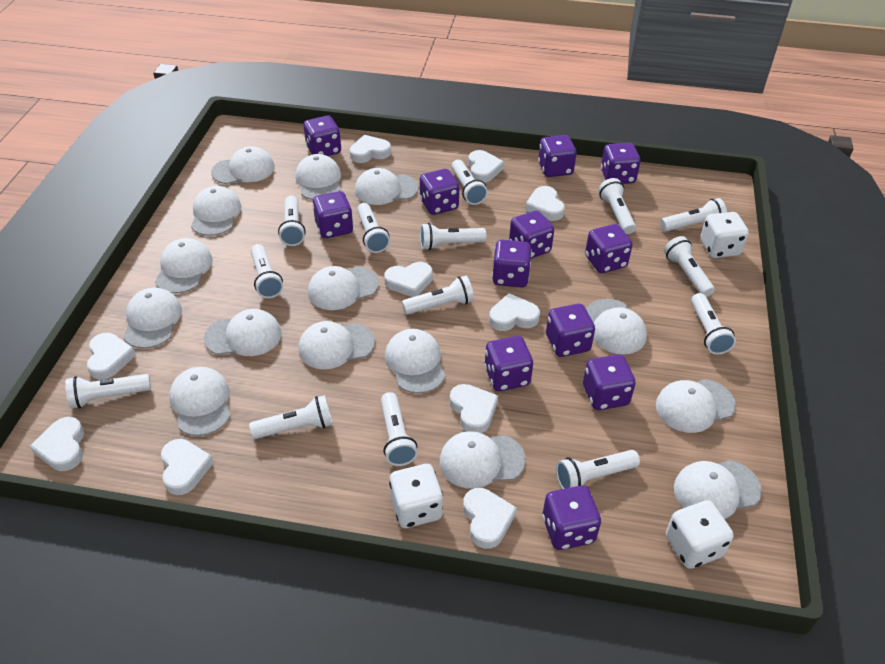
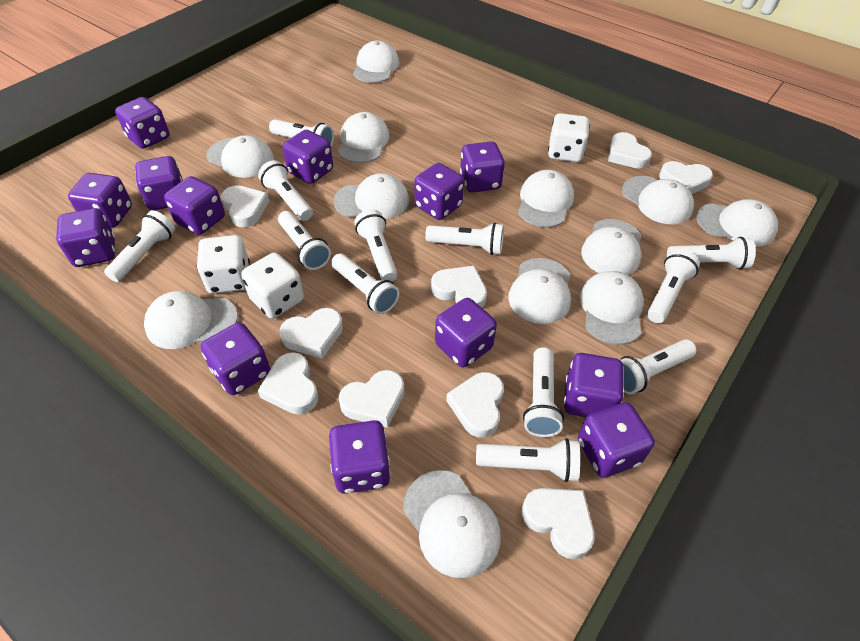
purple dice: [304,116,341,156] [312,191,353,238] [420,169,459,215] [485,336,533,391] [492,240,532,287] [509,210,554,258] [538,135,577,177] [542,485,601,550] [546,304,595,357] [583,355,636,410] [585,224,633,273] [601,143,641,184] = 12 -> [56,208,115,267] [68,173,132,227] [115,97,170,149] [135,156,183,210] [164,176,225,235] [201,322,270,395] [282,130,333,184] [329,420,391,494] [414,163,464,220] [435,298,497,368] [460,141,505,193] [564,353,624,417] [578,402,655,478] = 13
white cap: [124,288,182,349] [155,238,213,294] [169,367,231,436] [191,186,241,236] [204,309,282,356] [211,146,275,184] [296,154,341,200] [298,321,375,370] [308,266,379,310] [355,168,418,205] [385,329,445,394] [440,431,526,489] [586,299,647,355] [656,379,736,433] [674,460,762,519] = 15 -> [144,291,238,349] [206,135,274,178] [333,173,409,219] [338,112,389,163] [353,41,399,83] [403,470,500,578] [508,258,571,324] [518,170,574,228] [580,271,644,345] [581,219,642,275] [622,176,694,224] [696,199,778,247] = 12
white flashlight: [65,374,151,409] [249,395,333,439] [251,244,283,298] [278,196,306,246] [357,203,390,253] [381,392,418,466] [402,276,474,314] [420,223,486,250] [451,160,488,205] [556,450,640,489] [598,178,636,234] [660,198,727,231] [664,236,715,297] [691,293,736,355] = 14 -> [104,210,175,282] [258,160,313,221] [269,119,334,146] [278,211,331,270] [331,254,399,314] [354,209,398,281] [425,223,504,255] [476,438,580,482] [523,347,564,437] [620,339,696,394] [647,250,700,323] [667,237,756,269] = 12
white heart: [30,417,84,471] [87,333,136,380] [161,439,214,495] [350,135,391,163] [384,262,433,297] [450,384,498,433] [463,488,517,549] [468,150,504,183] [489,293,540,331] [525,186,565,221] = 10 -> [221,185,269,227] [258,352,318,415] [280,308,343,359] [339,370,404,428] [431,266,487,308] [446,372,504,437] [522,488,595,559] [608,132,652,169] [659,161,713,194] = 9

